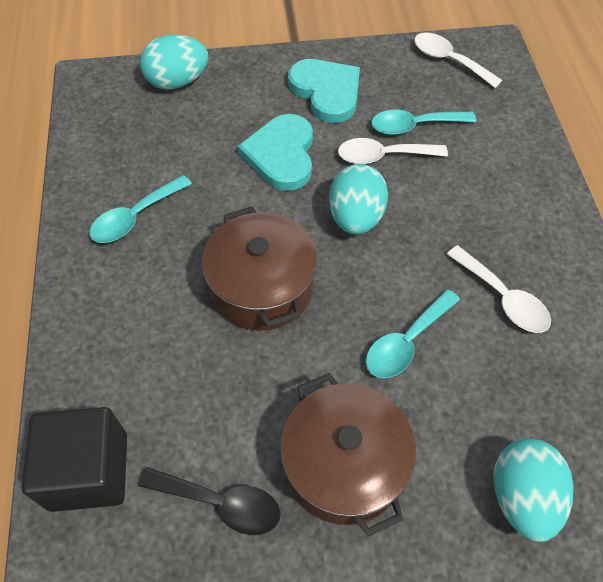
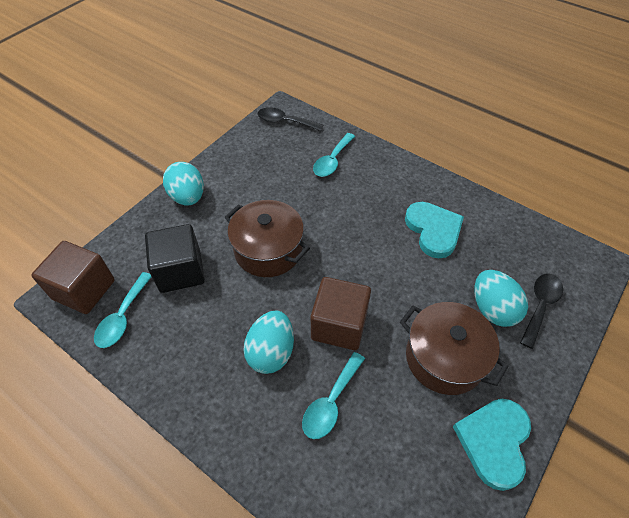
black spoon: [138,467,281,535] = 1 -> [258,107,323,131] [520,274,563,349] = 2
brown cube: none = 0 -> [31,241,115,314] [311,277,371,350] = 2
white spoon: [338,138,448,164] [414,33,502,88] [447,245,551,333] = 3 -> none = 0

